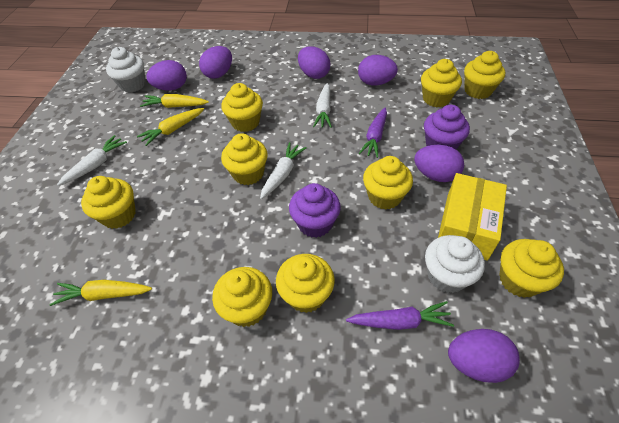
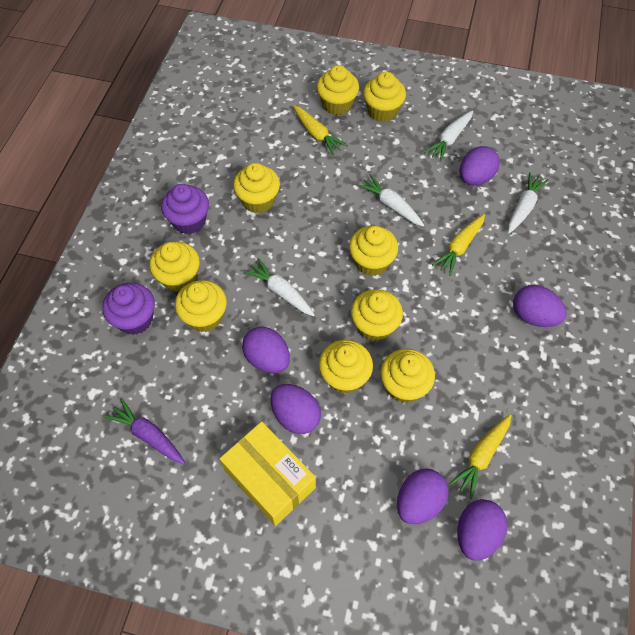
purple carrot: [346,301,454,330] [359,107,387,158] = 2 -> [104,398,185,464] = 1
white carrot: [57,135,127,186] [260,142,306,199] [313,83,332,128] = 3 -> [244,258,315,316] [357,174,424,227] [424,110,473,162] [508,172,549,234] = 4
white cupcake: [106,47,146,93] [425,235,485,293] = 2 -> none = 0

